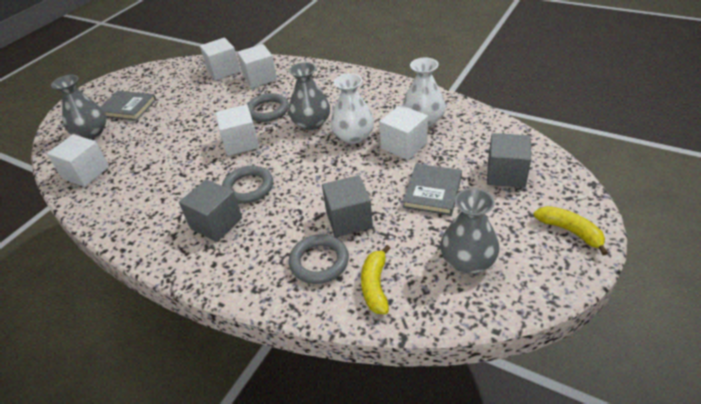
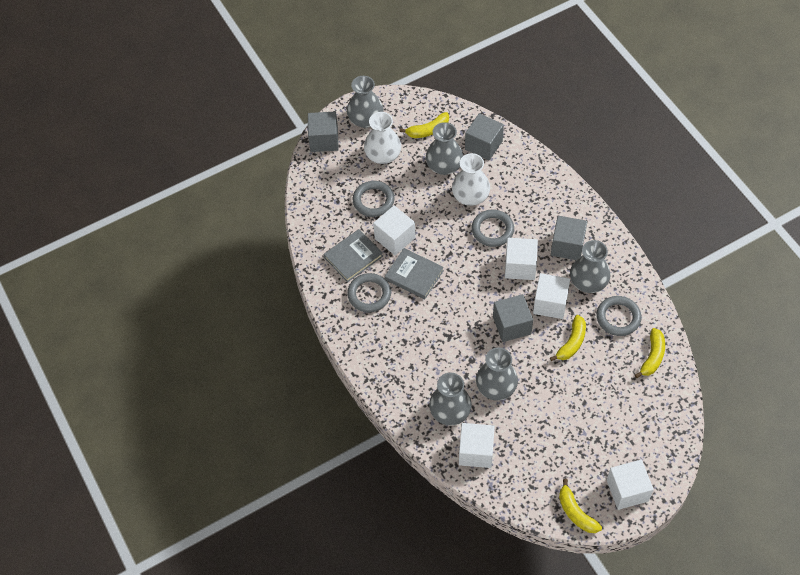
grey cube: [179,179,242,242] [322,175,373,237] [487,133,531,188] = 3 -> [308,112,339,152] [465,113,504,160] [493,294,533,342] [551,216,587,260] = 4
grey ring: [222,166,273,204] [247,93,289,122] [289,234,349,284] = 3 -> [347,273,391,312] [353,181,395,217] [472,210,514,247] [597,296,642,336] = 4
grey vase: [51,75,107,139] [289,62,330,130] [440,188,499,273] = 3 -> [347,76,384,128] [426,122,463,175] [429,373,472,426] [476,348,518,401] [570,240,610,293] = 5
yellow banana: [361,245,391,314] [534,206,608,256] = 2 -> [400,112,449,138] [550,315,586,361] [559,479,602,533] [635,328,665,378] = 4

